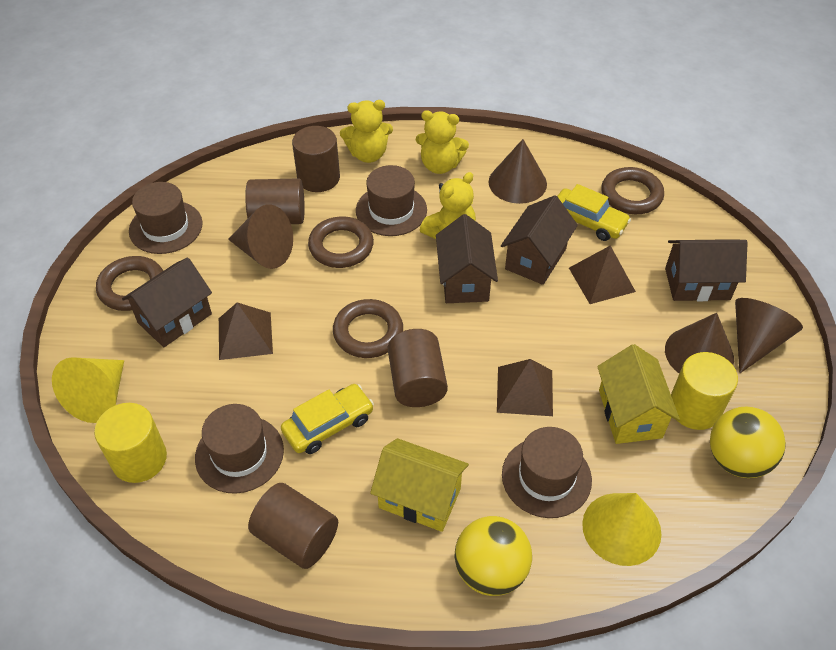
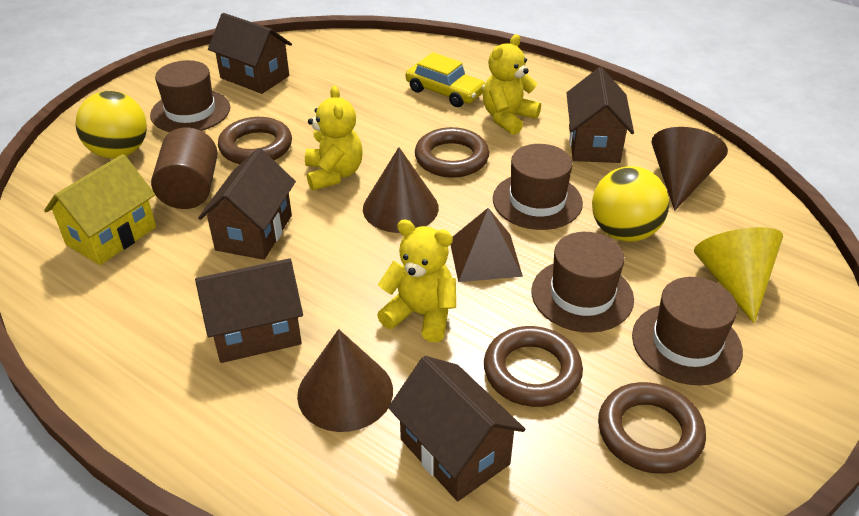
brown cone: [228,204,293,269] [488,139,547,204] [665,313,734,373] [735,298,803,373] = 4 -> [297,329,393,432] [363,147,439,233] [652,127,728,211] = 3
brown cylinder: [245,178,305,224] [248,483,338,569] [292,126,340,192] [388,329,448,407] = 4 -> [151,127,218,209] = 1
brown house: [122,257,212,347] [436,214,498,303] [501,195,578,285] [665,239,748,301] = 4 -> [195,258,303,363] [198,148,296,260] [208,13,292,94] [388,356,525,501] [566,67,634,163] = 5
brown pyramid: [219,303,273,360] [497,359,553,416] [569,246,636,304] = 3 -> [451,208,523,282] = 1
yellow car: [281,384,374,454] [557,184,631,241] = 2 -> [406,52,485,107] = 1
yellow cone: [52,357,124,423] [582,493,661,566] = 2 -> [694,227,783,323] = 1
yellow cylinder: [94,403,167,483] [671,352,738,430] = 2 -> none = 0
yellow house: [370,438,469,532] [597,344,680,444] = 2 -> [44,154,156,265] = 1

